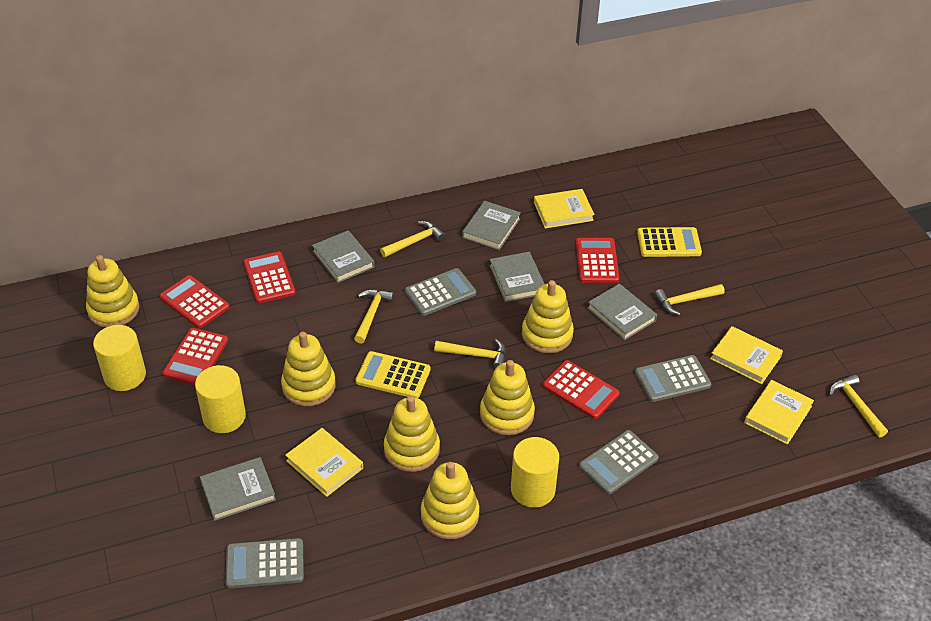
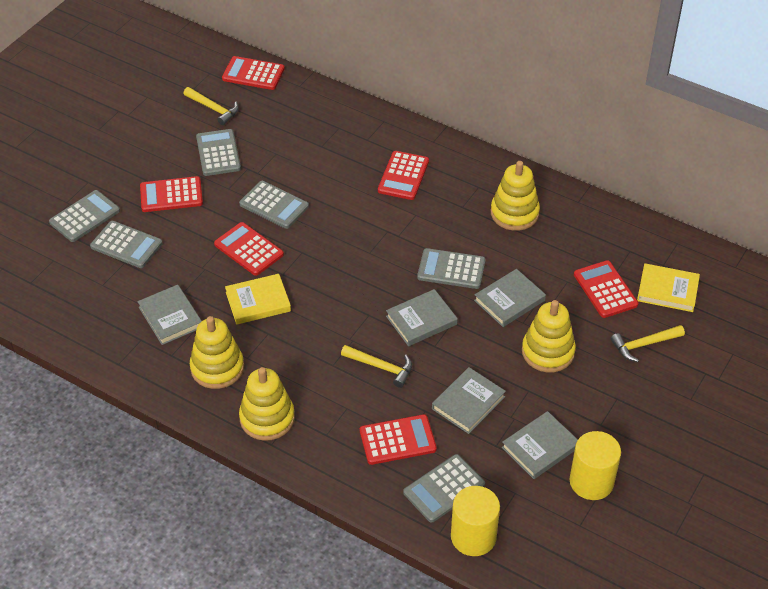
grey calculator: [226,538,304,588] [405,268,476,316] [579,430,659,494] [635,355,711,402] = 4 -> [49,190,120,242] [90,221,163,268] [196,129,241,176] [239,181,309,229] [403,454,485,522] [417,248,486,289] = 6
red calculator: [159,275,230,328] [162,328,228,385] [243,252,296,303] [542,360,619,419] [576,238,619,283] = 5 -> [140,176,203,212] [214,222,284,276] [222,56,285,90] [360,414,437,465] [378,151,429,200] [574,260,638,318] = 6
yellow book: [285,428,363,497] [534,189,595,228] [710,326,783,384] [744,380,814,445] = 4 -> [225,274,291,325] [637,263,700,312] = 2
yellow calculator: [355,351,431,398] [637,227,702,257] = 2 -> none = 0
yellow cylinder: [93,325,146,391] [195,365,246,433] [511,437,559,508] = 3 -> [451,486,500,556] [569,431,621,500] = 2
yellow hammer: [354,289,394,344] [380,221,445,257] [434,339,506,369] [654,284,725,315] [829,374,888,437] = 5 -> [184,87,239,125] [341,345,412,388] [611,325,685,362] = 3
yellow stacking toy: [86,255,140,328] [281,332,336,406] [384,396,440,472] [421,462,479,539] [480,360,535,435] [522,280,574,353] = 6 -> [190,316,244,389] [239,367,295,441] [491,161,540,231] [522,300,576,373] = 4

